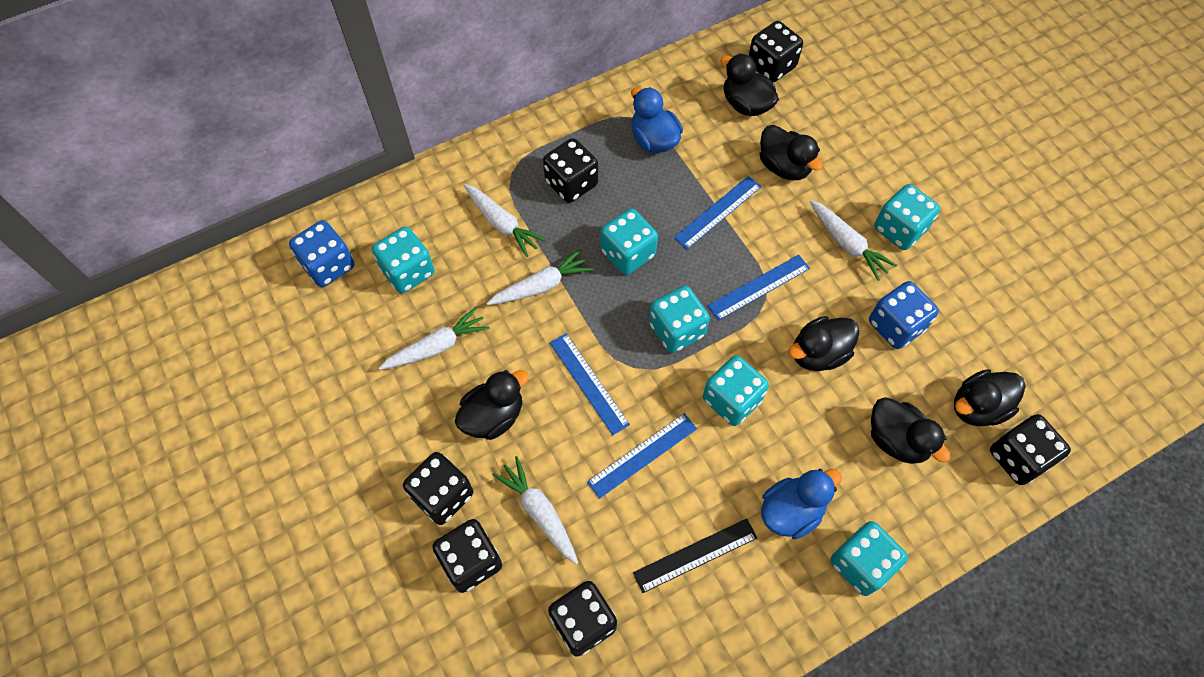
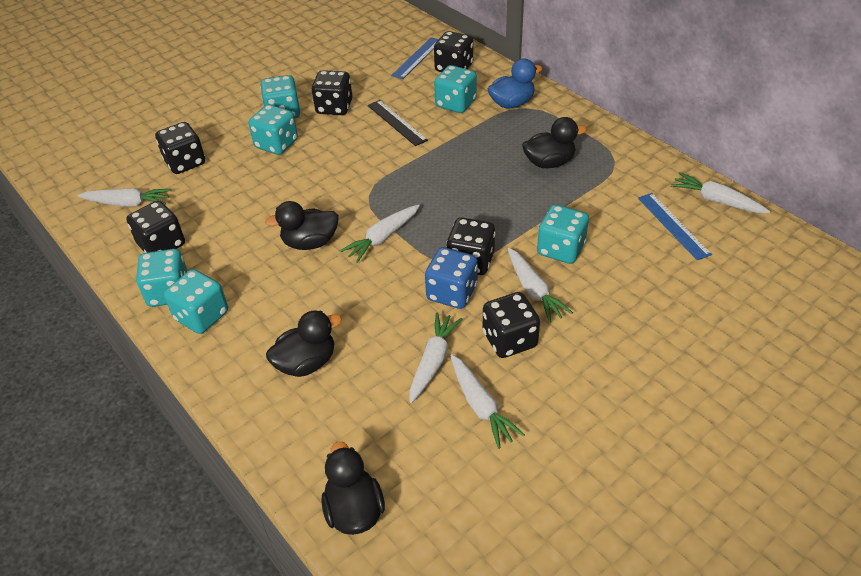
black duck: [455,370,529,440] [720,54,779,116] [759,125,823,180] [788,316,860,371] [871,397,950,464] [954,369,1026,426] = 6 -> [265,201,339,250] [266,310,342,377] [321,441,385,535] [522,117,586,168] = 4
blue dice: [289,220,355,287] [869,281,939,349] = 2 -> [425,247,478,309] = 1
blue duck: [631,87,683,153] [761,469,842,539] = 2 -> [488,58,542,109] = 1
blue ruler: [550,333,630,435] [587,413,697,499] [674,176,762,249] [708,254,810,321] = 4 -> [391,37,439,79] [638,193,712,260] = 2
white carrot: [379,307,489,370] [464,184,546,257] [487,249,593,305] [492,456,578,564] [810,200,897,281] = 5 -> [77,188,171,206] [340,204,420,263] [409,312,462,403] [450,354,525,449] [508,248,573,323] [671,172,770,213] = 6

